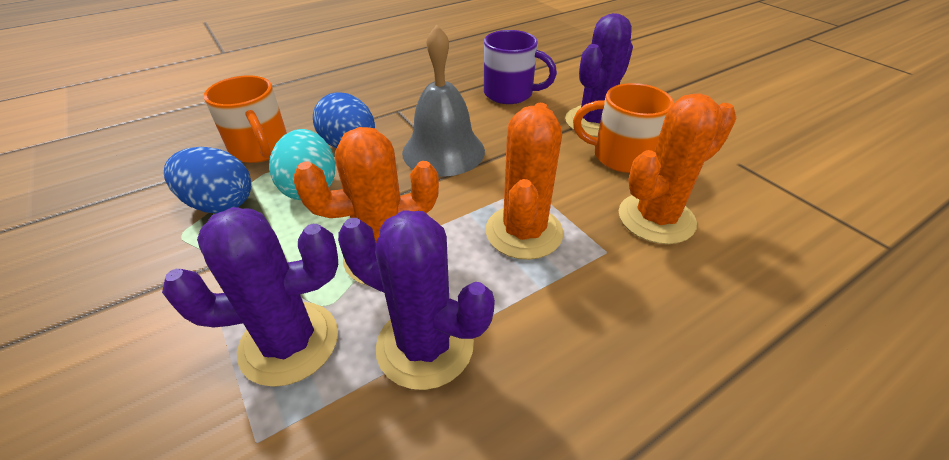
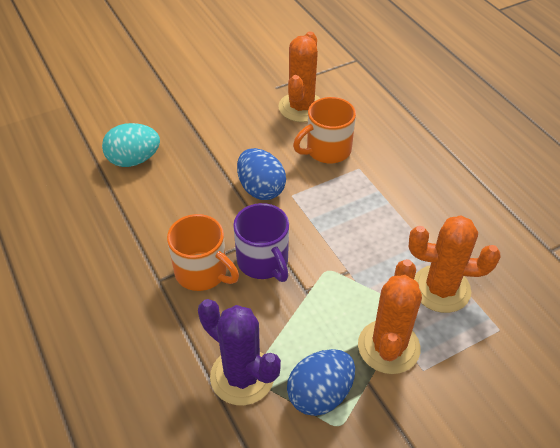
grey bell: [402,25,485,177] = 1 -> none = 0
purple cactus: [162,207,338,387] [338,210,495,390] [565,13,633,137] = 3 -> [198,299,281,406] = 1

